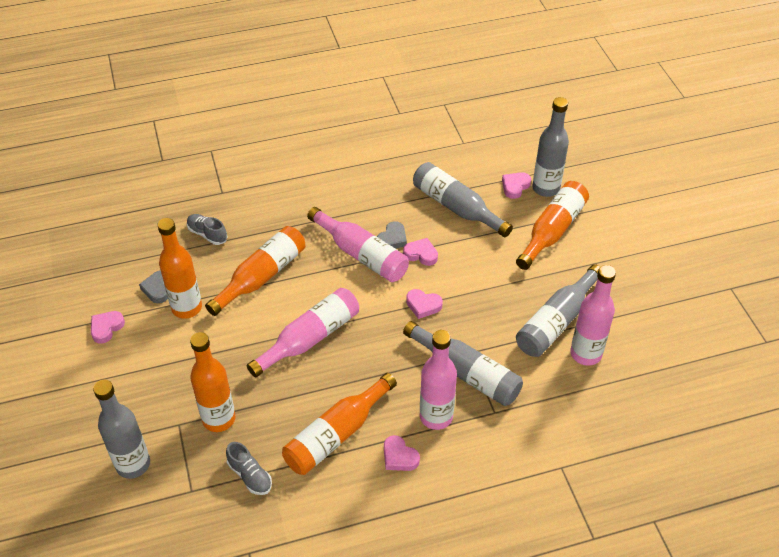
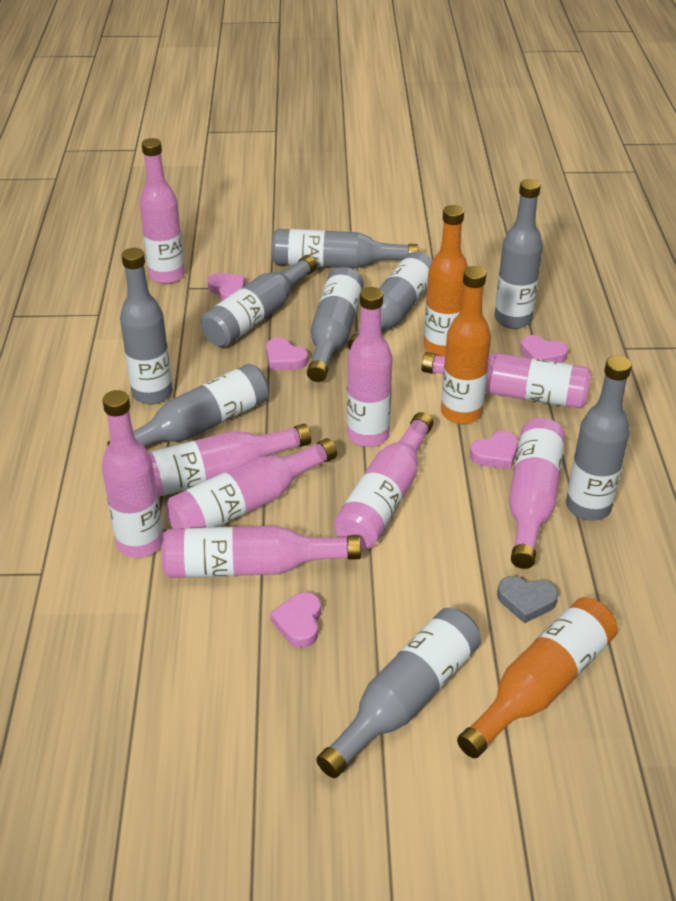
grey bottle: [93,380,150,479] [403,321,523,406] [413,162,513,237] [516,264,600,357] [532,97,569,197] = 5 -> [107,364,269,447] [120,248,173,404] [201,255,317,347] [272,229,418,268] [307,267,364,382] [316,608,481,778] [347,252,433,350] [495,179,543,329] [566,356,632,521] = 9
grey heart: [139,270,168,303] [377,221,407,249] = 2 -> [497,576,558,623] = 1
grey shoe: [187,214,227,245] [226,442,272,495] = 2 -> none = 0
orange bottle: [158,218,202,319] [190,332,235,432] [205,226,305,316] [282,373,397,475] [516,181,589,270] = 5 -> [424,205,468,356] [441,266,491,424] [457,597,618,758] = 3
pink bottle: [247,288,359,377] [307,207,409,282] [420,330,457,430] [570,265,616,366] = 4 -> [102,390,163,558] [139,138,185,284] [149,424,311,497] [162,526,361,578] [166,438,337,529] [334,412,433,549] [347,287,392,447] [421,352,591,409] [509,418,565,569] = 9

